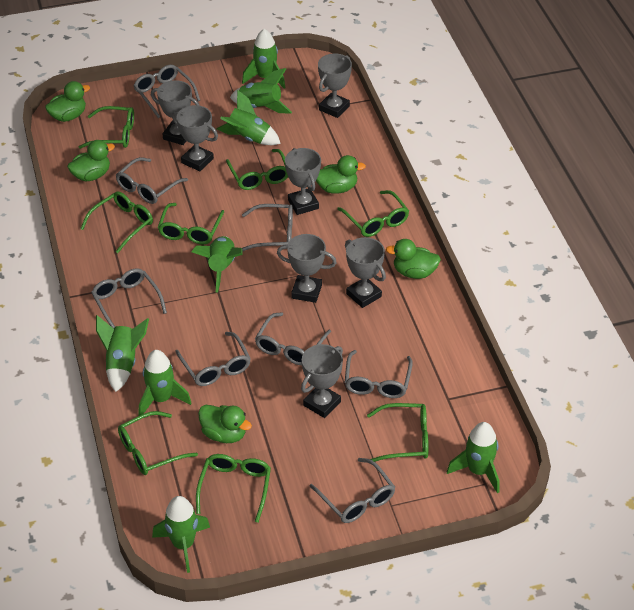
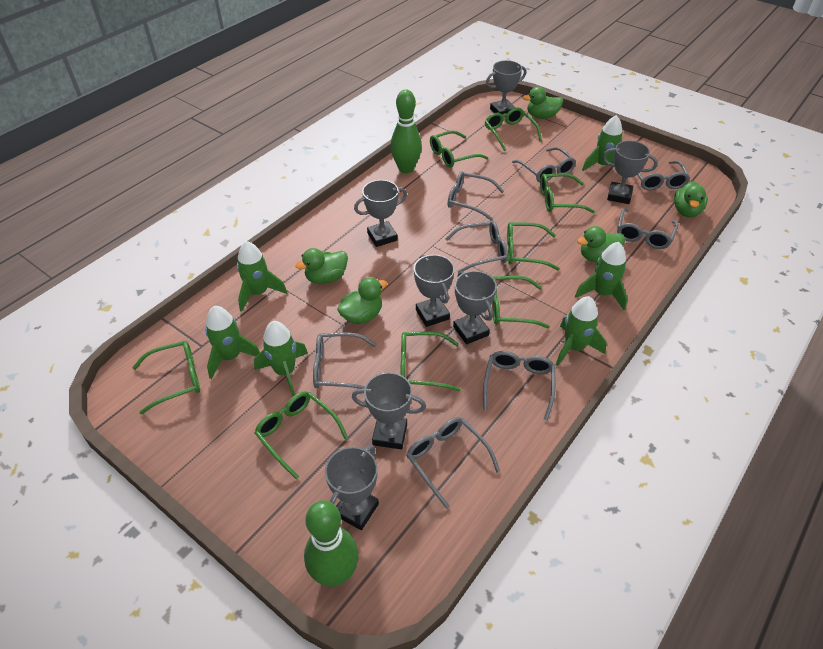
green bowling pin: none = 0 -> [304,500,359,587] [390,90,422,174] = 2
green rocket: [96,315,149,392] [139,350,191,416] [152,496,210,573] [192,236,243,293] [217,90,281,145] [230,68,292,114] [242,29,285,88] [447,422,500,493] = 8 -> [205,306,260,379] [237,241,287,312] [254,321,308,396] [556,296,607,366] [575,242,628,311] [582,115,622,171] = 6

